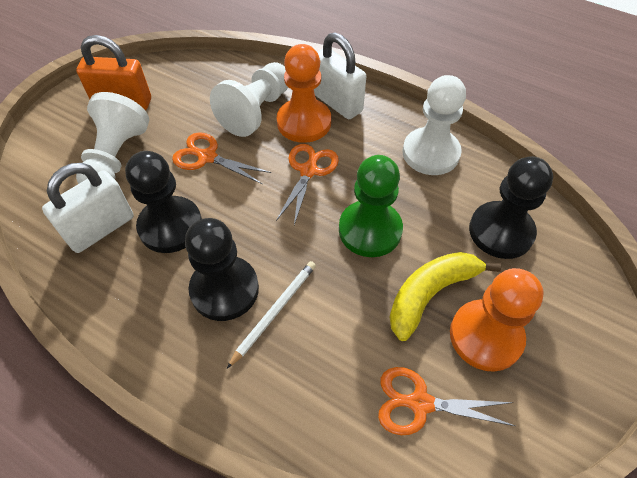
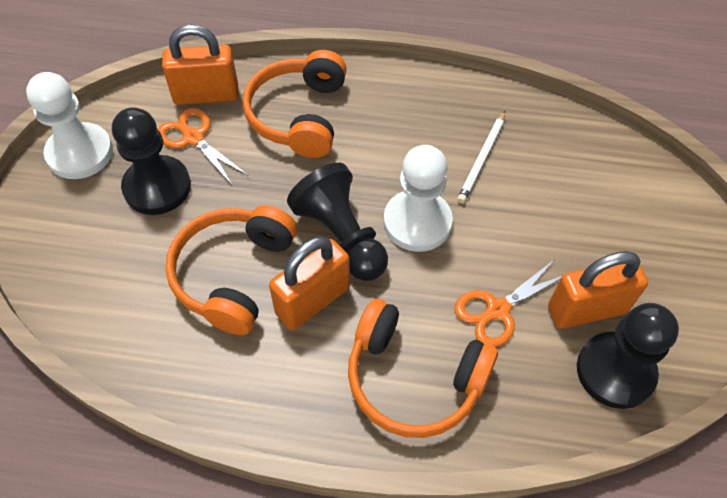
green pawn: [339,155,403,257] = 1 -> none = 0
orange headphones: none = 0 -> [165,205,297,335] [243,50,347,158] [348,299,498,438] = 3
orange padlock: [76,35,151,110] = 1 -> [162,24,238,105] [269,236,350,330] [548,251,648,329] = 3
orange pawn: [277,44,331,143] [450,268,544,372] = 2 -> none = 0
orange scissors: [172,132,271,184] [276,144,339,225] [378,367,515,435] = 3 -> [158,108,248,186] [454,259,562,347] = 2
white padlock: [42,163,134,253] [314,33,366,119] = 2 -> none = 0
white pawn: [76,92,149,184] [210,62,288,137] [402,75,466,175] = 3 -> [26,72,113,179] [383,145,453,252] = 2
yellow banana: [390,252,501,341] = 1 -> none = 0

